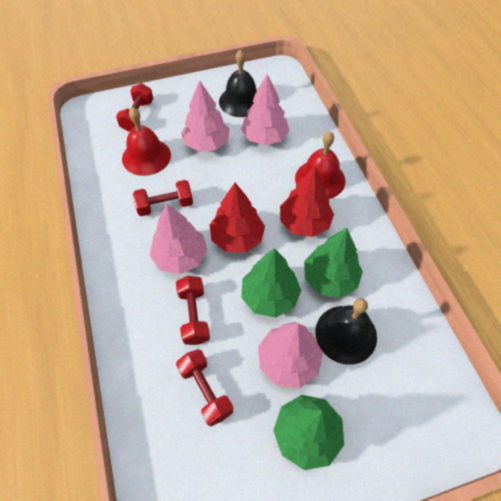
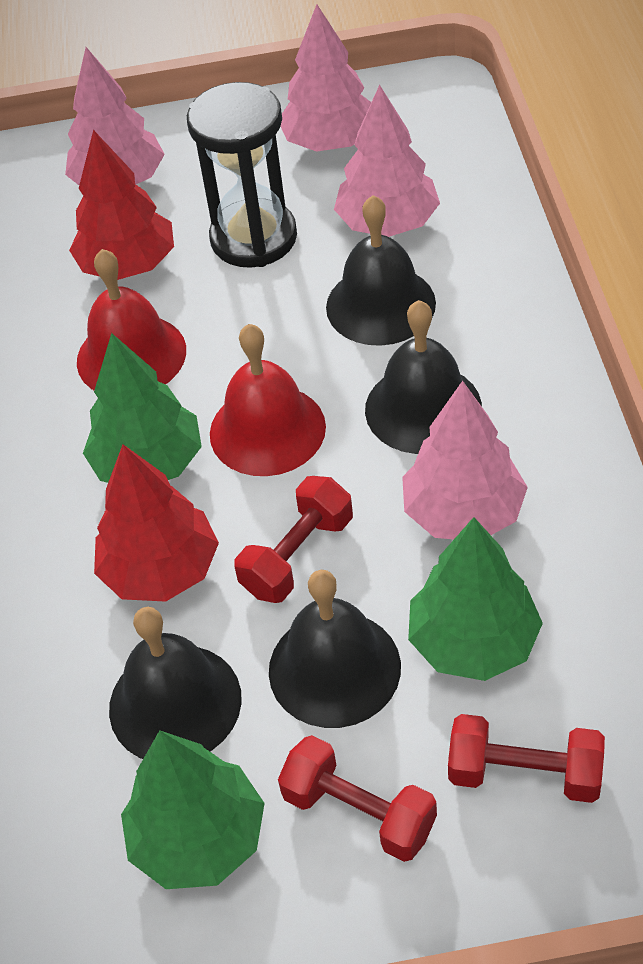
black bell: [219,50,257,117] [315,298,377,365] = 2 -> [109,607,242,759] [269,570,401,728] [326,195,436,346] [365,300,482,454] = 4
black hourglass: none = 0 -> [187,82,297,268] = 1
red dumbbell: [116,83,153,132] [133,180,193,216] [176,276,210,345] [176,349,233,426] = 4 -> [234,476,353,603] [278,735,437,862] [448,714,605,803] = 3

